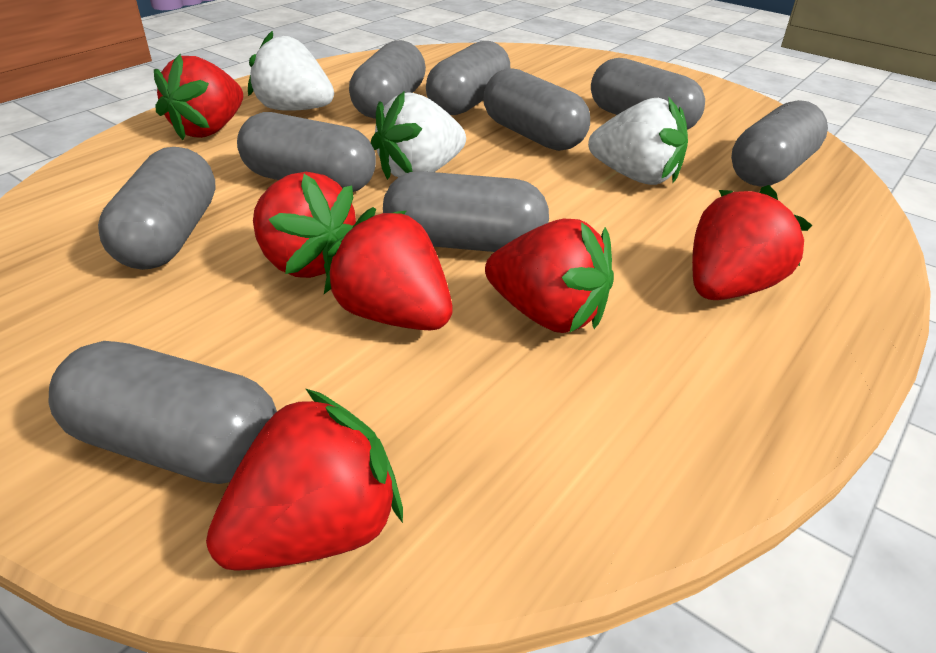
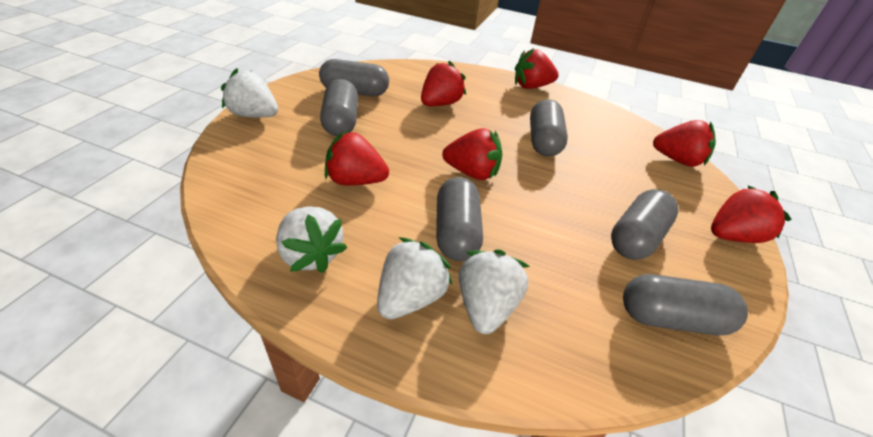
grey capsule: [48,341,277,484] [98,147,216,270] [237,112,376,192] [349,40,426,119] [383,171,549,252] [426,41,510,115] [483,68,590,151] [591,58,705,130] [731,100,828,187] = 9 -> [319,59,389,96] [320,79,358,136] [436,177,483,261] [530,99,568,157] [611,189,678,260] [623,274,748,335] = 6
white strawberry: [248,31,334,111] [371,92,466,180] [588,96,688,185] = 3 -> [221,68,278,118] [276,206,348,273] [377,237,452,319] [459,249,530,334] = 4

